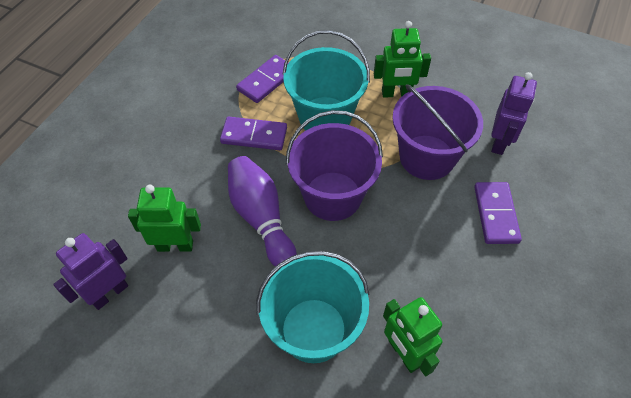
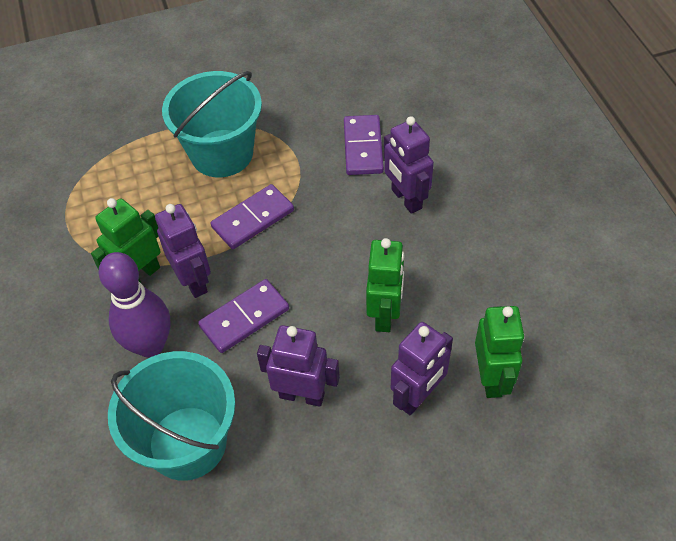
purple bucket: [286,110,383,221] [392,84,483,180] = 2 -> none = 0
purple robot: [53,233,128,310] [491,72,537,155] = 2 -> [155,204,211,298] [257,325,340,407] [384,116,434,214] [391,322,453,415] = 4

